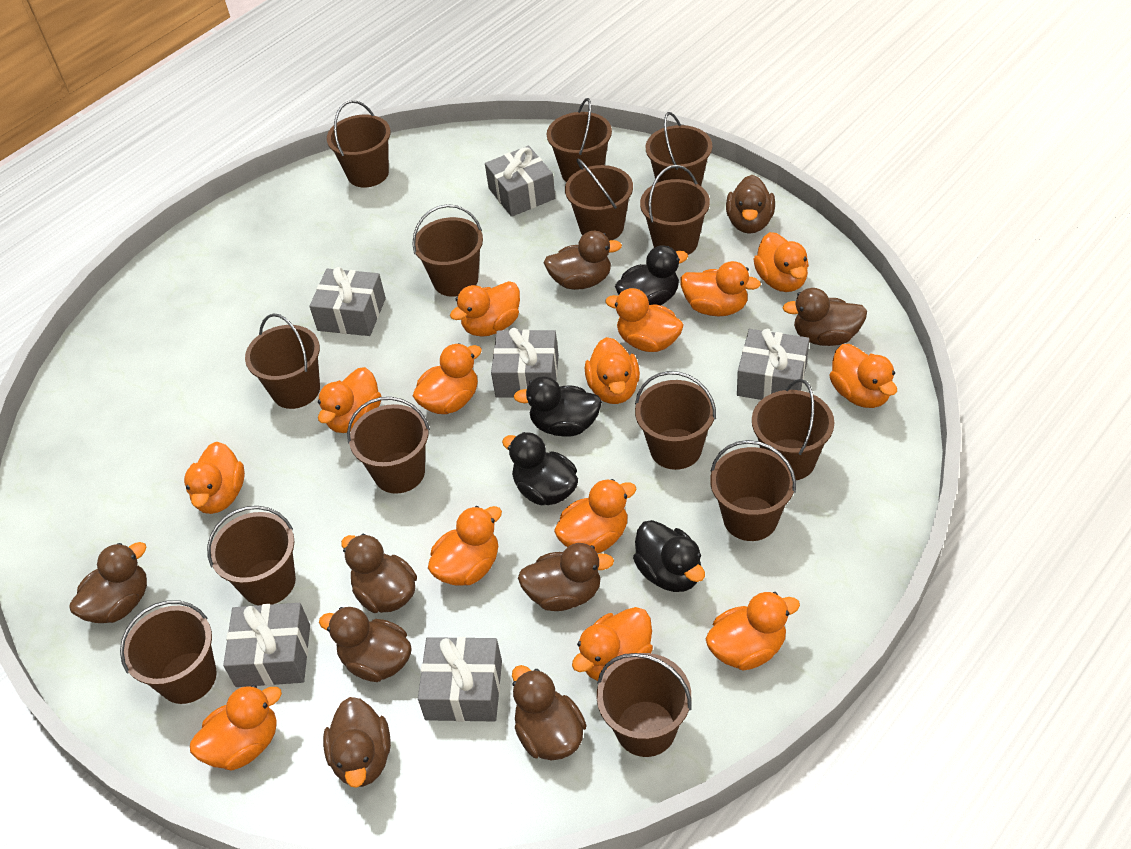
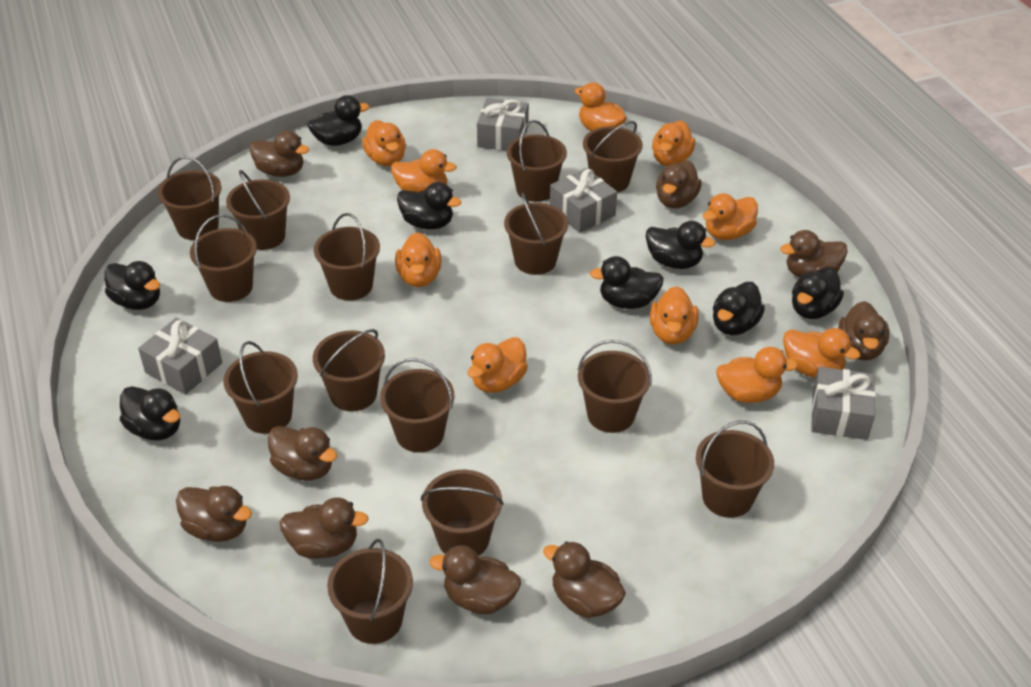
black duck: [502,432,578,506] [513,376,602,437] [615,245,688,305] [633,520,705,592] = 4 -> [105,261,160,310] [120,386,180,440] [307,95,370,146] [397,182,461,229] [590,256,664,309] [646,221,715,269] [713,282,765,335] [792,267,844,319] = 8
grey gift: [223,603,310,687] [309,267,386,336] [418,637,502,722] [485,146,555,217] [491,328,559,397] [737,329,809,400] = 6 -> [138,318,222,395] [477,98,529,151] [550,168,617,233] [811,367,876,440] = 4
orange duck: [184,442,245,514] [190,685,282,770] [318,367,381,433] [413,343,482,414] [428,506,502,586] [450,281,520,337] [554,479,636,554] [572,607,653,681] [585,337,640,404] [605,288,683,352] [680,261,761,316] [706,592,800,671] [753,232,809,292] [829,344,897,408] = 14 -> [362,120,406,166] [391,149,457,192] [395,232,442,287] [468,337,528,393] [574,82,627,131] [650,286,699,344] [652,121,695,166] [702,193,758,240] [716,347,798,403] [783,328,861,378] = 10

